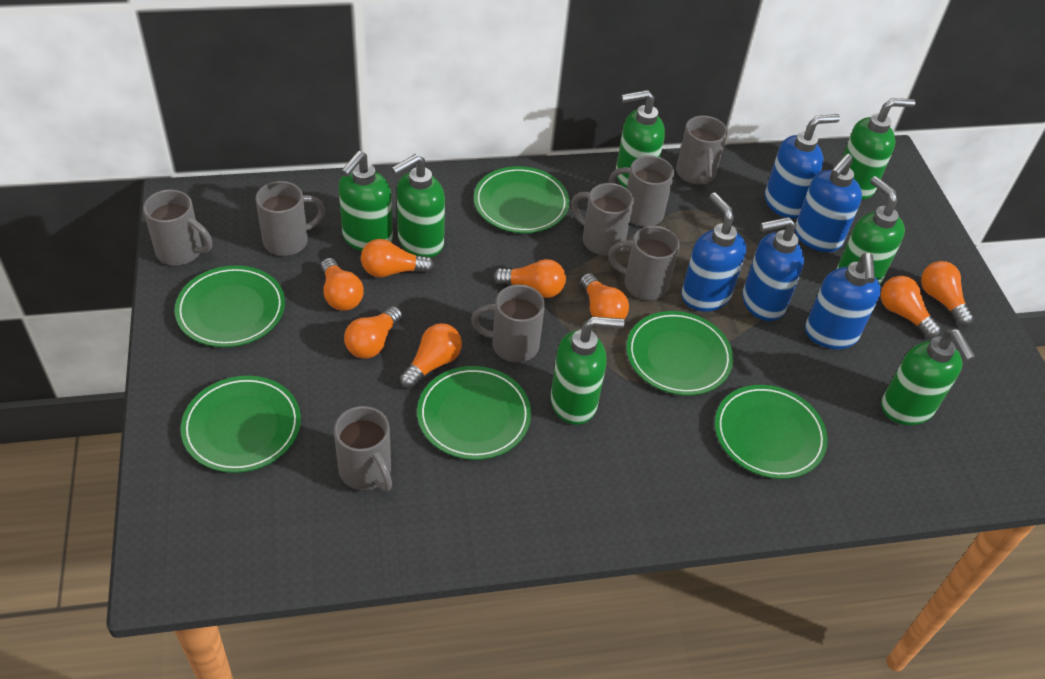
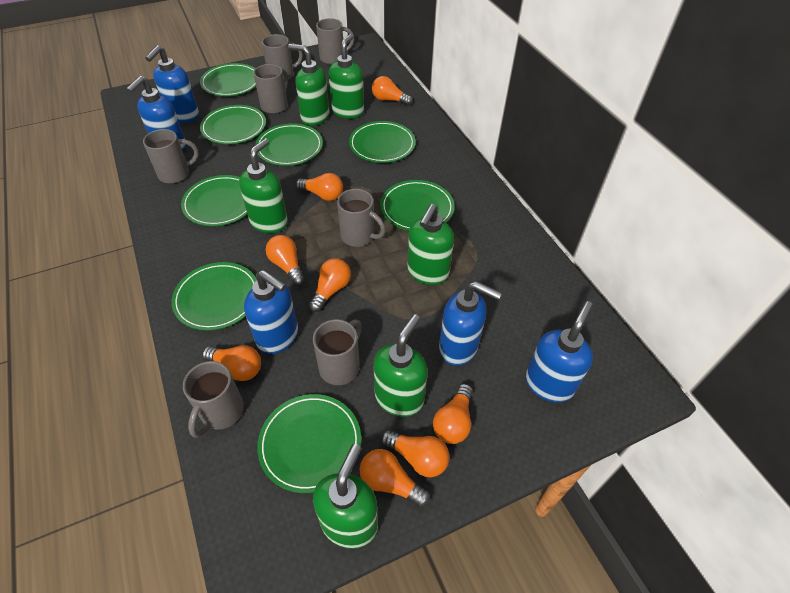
green plate: [175,265,285,347] [181,376,301,473] [417,366,531,460] [474,166,570,233] [626,311,733,395] [715,385,828,479] = 6 -> [172,262,257,331] [181,175,247,226] [200,63,256,96] [200,105,266,144] [255,123,323,166] [257,394,361,493] [349,121,416,163] [380,180,455,231] = 8
green soap dispenser: [338,151,393,251] [391,154,445,258] [550,317,624,425] [616,90,665,188] [836,176,905,284] [841,98,915,199] [881,329,976,425] = 7 -> [239,138,288,233] [288,44,329,126] [313,444,378,549] [329,34,364,119] [373,314,428,417] [407,204,454,285] = 6
grey mug: [143,189,212,266] [256,181,325,256] [334,406,392,491] [471,285,545,362] [571,183,634,256] [608,155,674,227] [608,226,680,300] [676,116,727,184] = 8 -> [143,129,199,184] [183,361,244,438] [253,64,288,114] [262,34,303,80] [313,319,362,385] [316,18,355,65] [337,189,386,247] = 7

